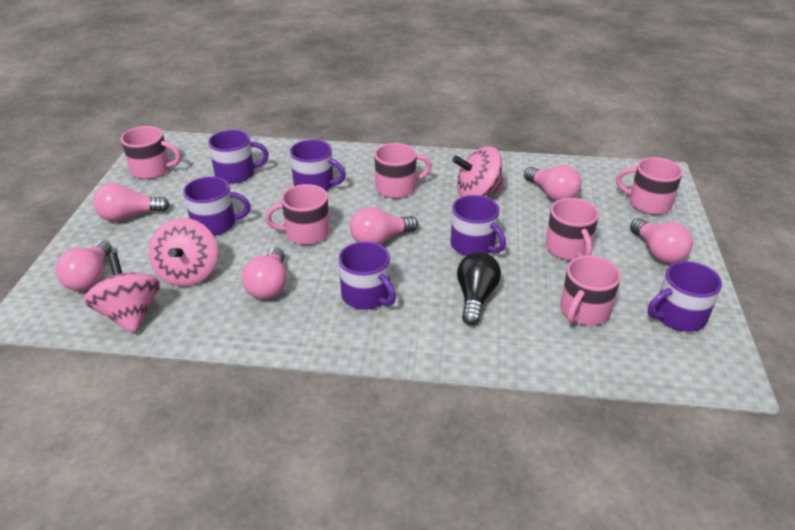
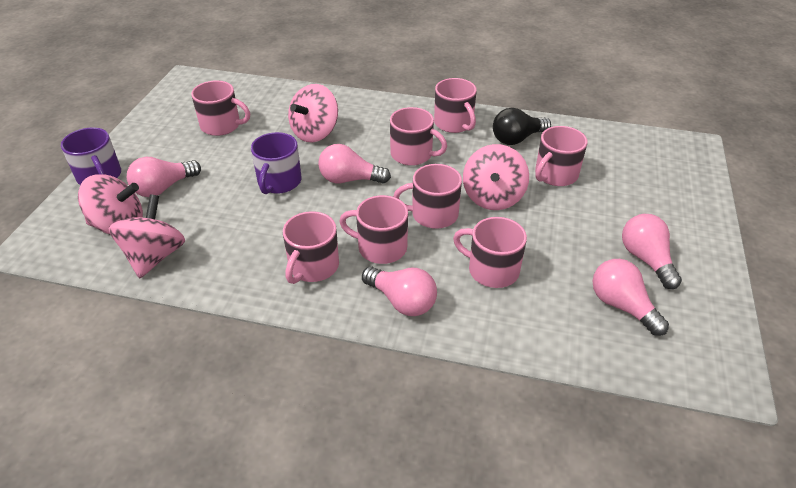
pink light bulb: [55,240,112,291] [93,183,170,222] [242,247,287,300] [350,207,418,245] [524,165,581,201] [630,218,693,264] = 6 -> [127,157,201,197] [318,144,391,184] [362,267,437,316] [592,259,669,336] [622,214,682,289] = 5
pink mug: [121,126,181,179] [265,184,330,245] [374,143,432,198] [545,198,599,260] [560,256,621,325] [616,157,683,215] = 6 -> [191,80,250,136] [283,211,339,284] [339,195,408,264] [390,107,447,166] [393,164,462,229] [434,78,477,133] [453,217,527,288] [535,126,587,186] = 8
pink spinning top: [84,252,160,334] [149,218,218,287] [452,147,504,197] = 3 -> [78,174,143,234] [108,195,185,278] [288,84,338,142] [463,144,529,210] = 4
purple mug: [183,176,250,236] [208,130,269,184] [290,140,346,191] [338,242,396,310] [451,195,506,256] [648,261,722,332] = 6 -> [61,127,121,185] [251,132,301,194] = 2

